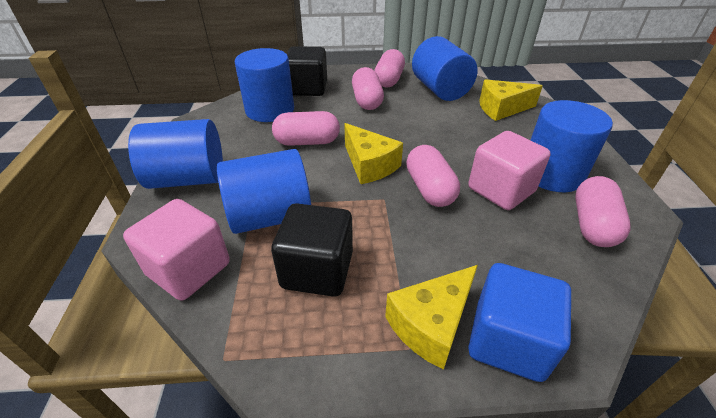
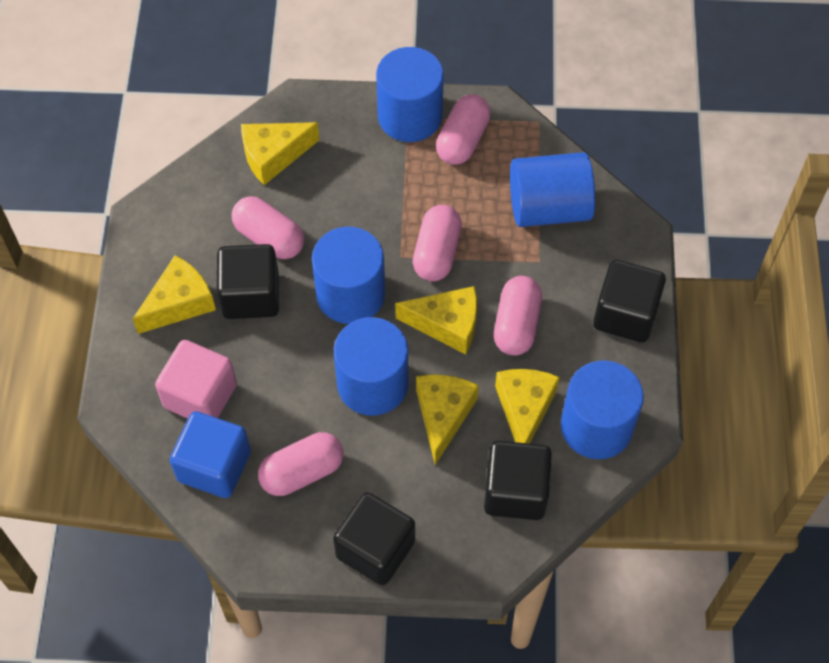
black cube: [271,203,353,297] [287,46,327,96] = 2 -> [217,244,279,319] [333,492,415,585] [484,441,552,520] [593,260,666,342] = 4
pink cube: [123,199,230,301] [468,131,551,210] = 2 -> [155,340,237,419] = 1
yellow cheese: [344,123,403,184] [385,265,478,370] [479,79,543,121] = 3 -> [133,255,216,334] [241,122,319,185] [395,286,477,355] [416,375,479,465] [495,369,560,444] = 5

